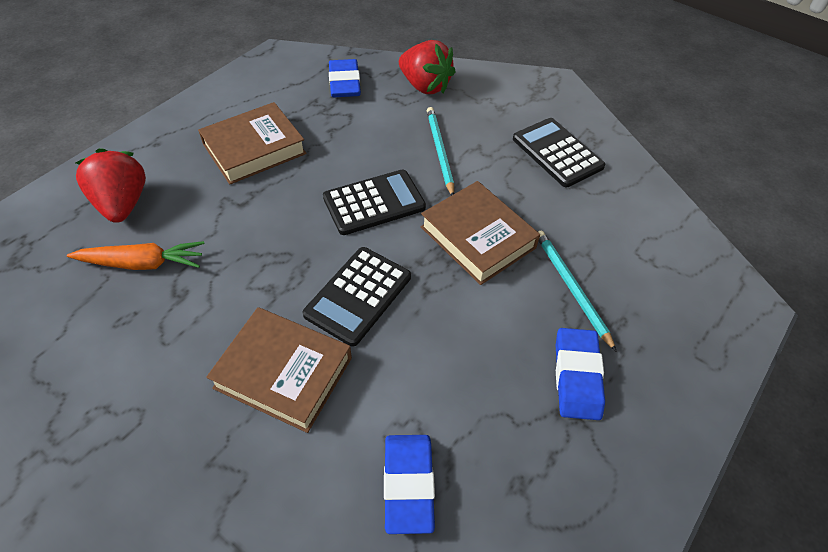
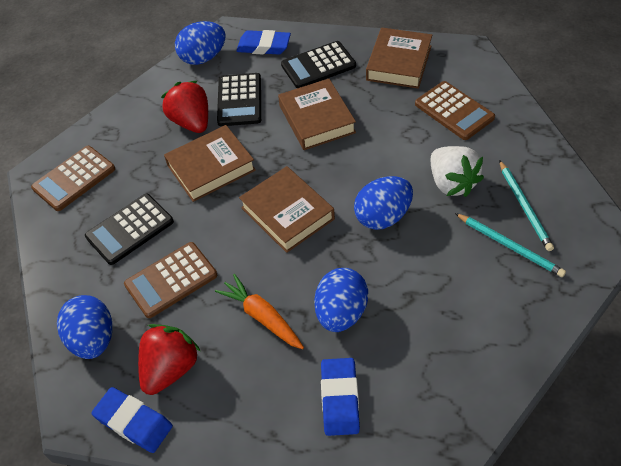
blue egg: none = 0 -> [57,295,112,359] [175,21,226,65] [314,268,368,332] [354,176,413,230] = 4
brown book: [198,102,306,185] [206,307,352,433] [421,181,540,285] = 3 -> [164,125,256,202] [239,166,335,253] [278,79,356,150] [366,28,432,89] = 4
brown calculator: none = 0 -> [31,146,115,211] [124,242,217,318] [415,81,495,140] = 3
white strawberry: none = 0 -> [431,146,484,197] = 1

